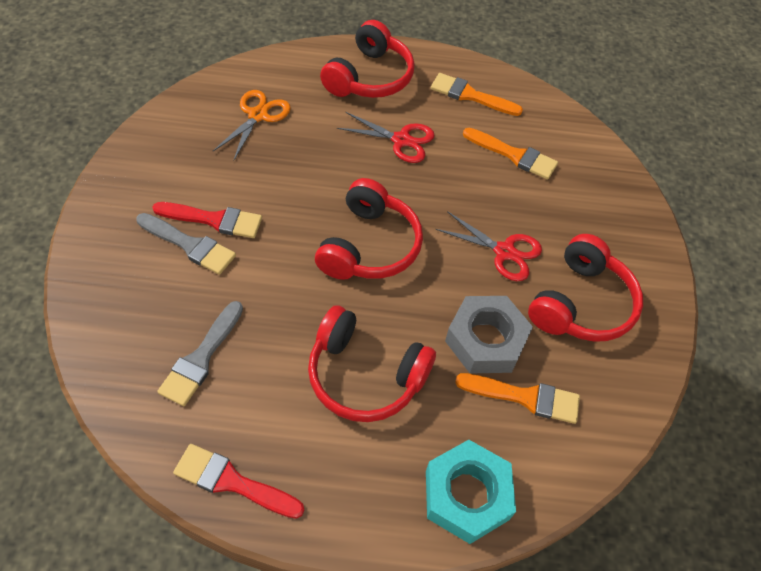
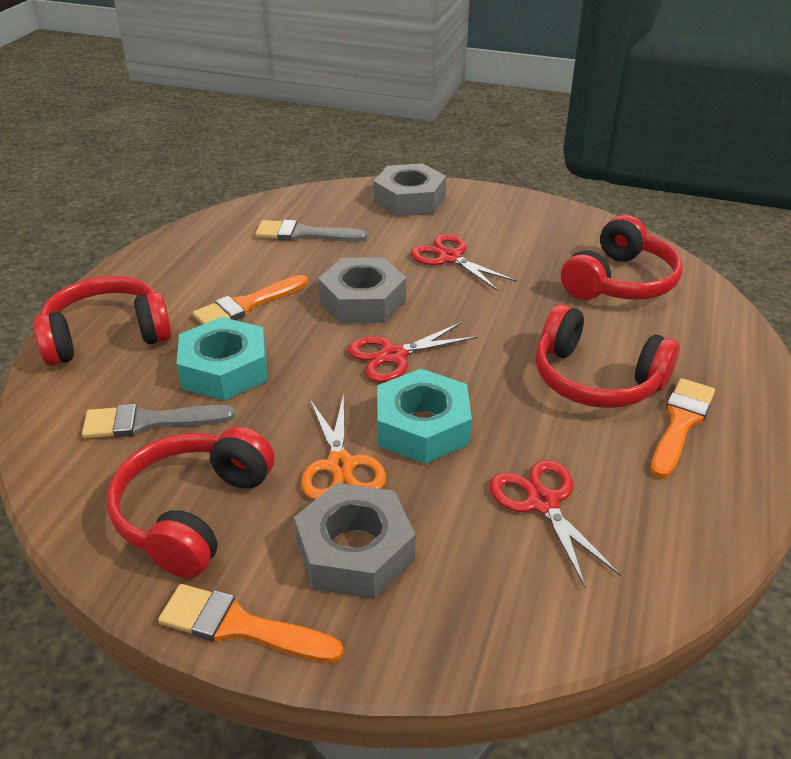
grey nut: [445,296,533,374] = 1 -> [294,483,416,599] [318,257,406,323] [374,163,446,216] = 3
red brush: [152,202,262,238] [173,444,305,519] = 2 -> none = 0
red scissors: [337,112,435,163] [435,211,542,281] = 2 -> [348,322,478,382] [410,234,517,291] [489,460,621,587] = 3
turquoise nut: [426,440,516,544] = 1 -> [176,317,267,401] [377,369,472,464] = 2

